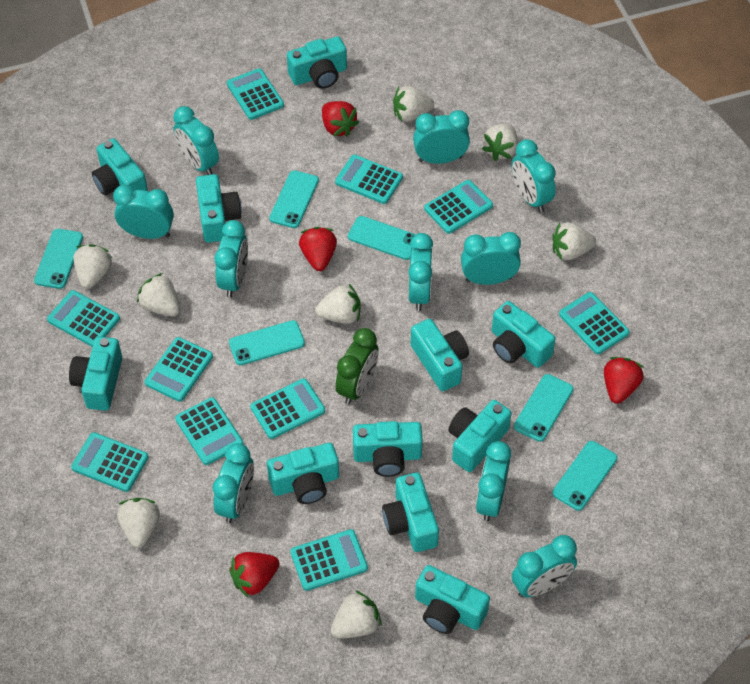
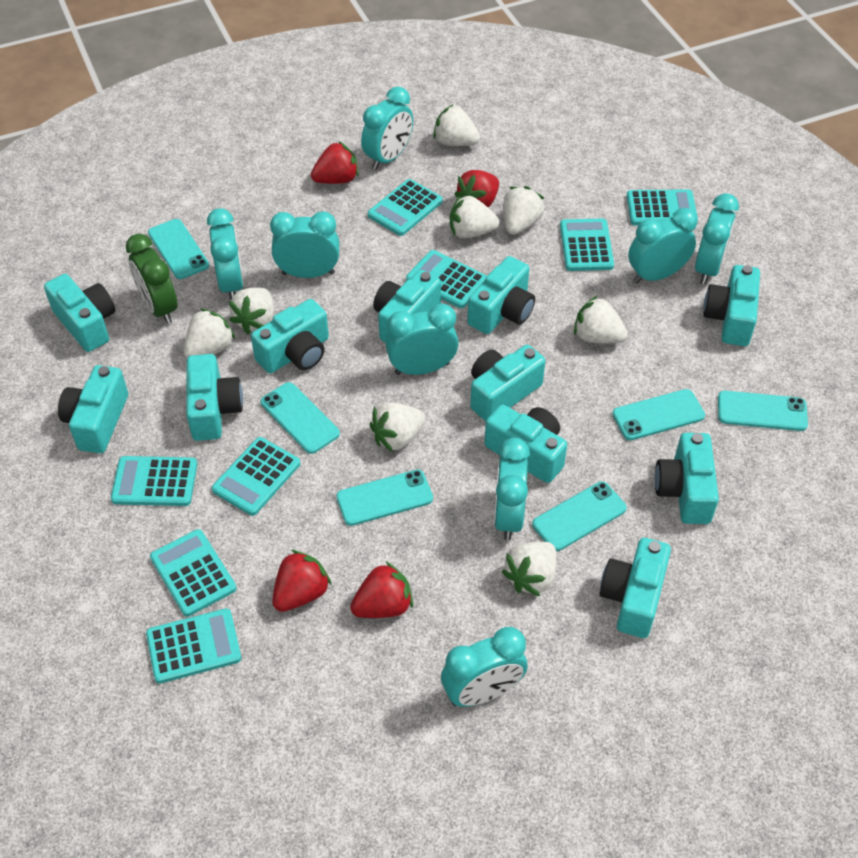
turquoise calculator: [47,290,120,347] [71,432,149,492] [145,337,213,402] [175,397,244,465] [227,68,284,120] [250,378,325,439] [291,529,368,591] [335,155,403,204] [424,180,493,234] [559,292,630,354] = 10 -> [111,456,197,506] [146,608,241,684] [150,529,237,617] [212,437,300,516] [368,179,442,236] [406,250,487,308] [560,218,614,271] [627,190,698,225] = 8
turquoise clock: [113,185,174,239] [173,106,219,175] [213,443,254,523] [214,220,248,297] [409,233,433,311] [413,110,470,164] [461,232,521,285] [476,441,511,521] [512,139,556,212] [512,535,577,598] = 10 -> [207,208,244,299] [270,211,339,278] [361,86,413,170] [385,303,459,375] [441,627,528,707] [494,438,530,540] [628,208,697,283] [695,193,739,284] = 8

